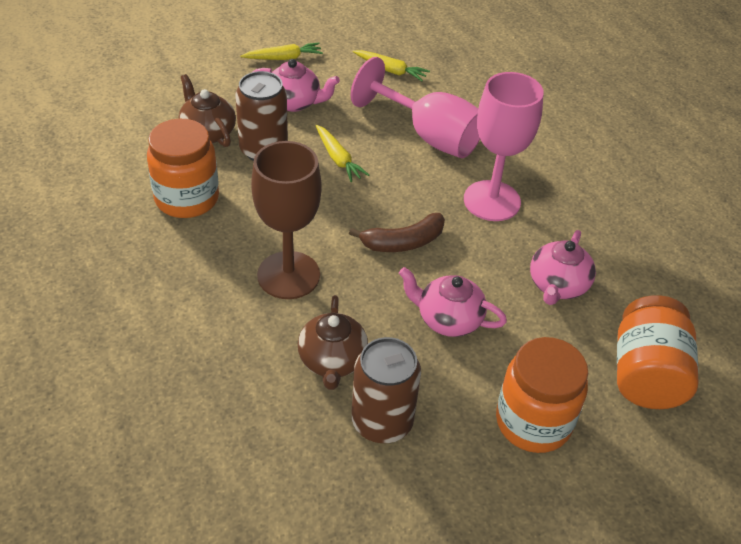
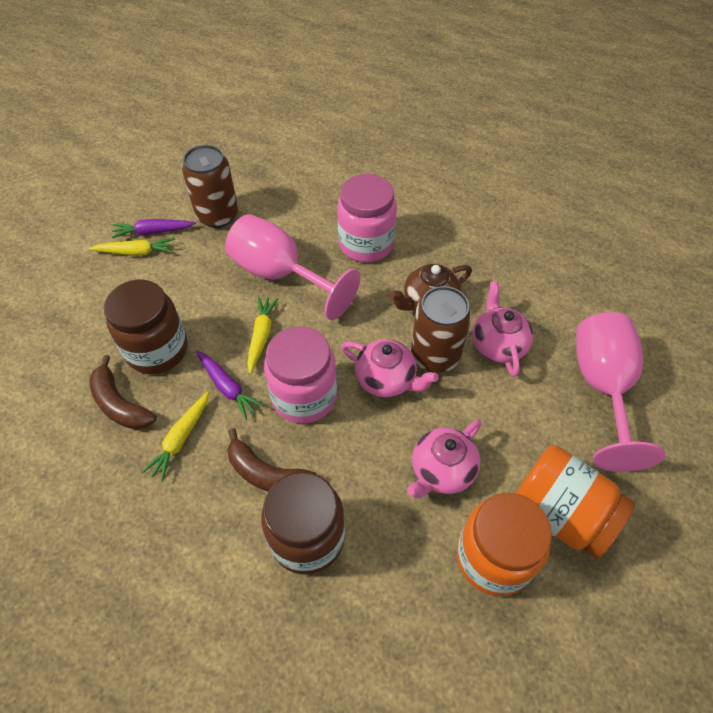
brown banana: [349,213,445,252] = 1 -> [89,355,156,430] [227,428,317,491] = 2
brown goblet: [251,141,322,299] = 1 -> none = 0
brown jar: none = 0 -> [104,280,188,374] [261,472,345,575] = 2
brown teapot: [178,74,236,147] [298,295,368,390] = 2 -> [390,264,472,311] = 1
orange jar: [147,119,219,218] [496,337,588,453] [617,295,699,409] = 3 -> [457,493,552,596] [516,445,635,559] = 2
pink jar: none = 0 -> [264,326,337,424] [337,174,397,262] = 2
purple carrot: none = 0 -> [111,219,196,238] [196,351,264,420] = 2

